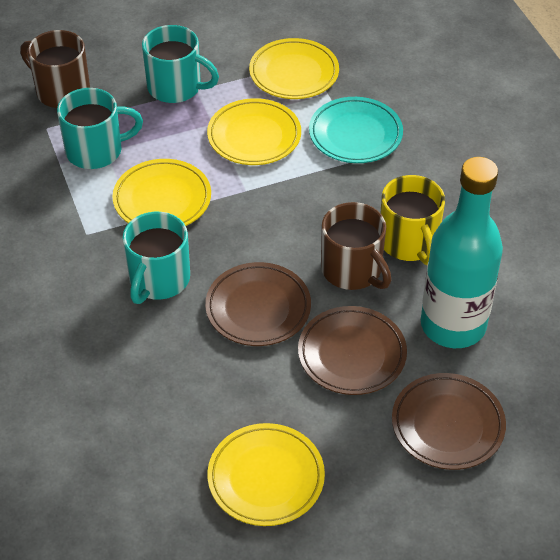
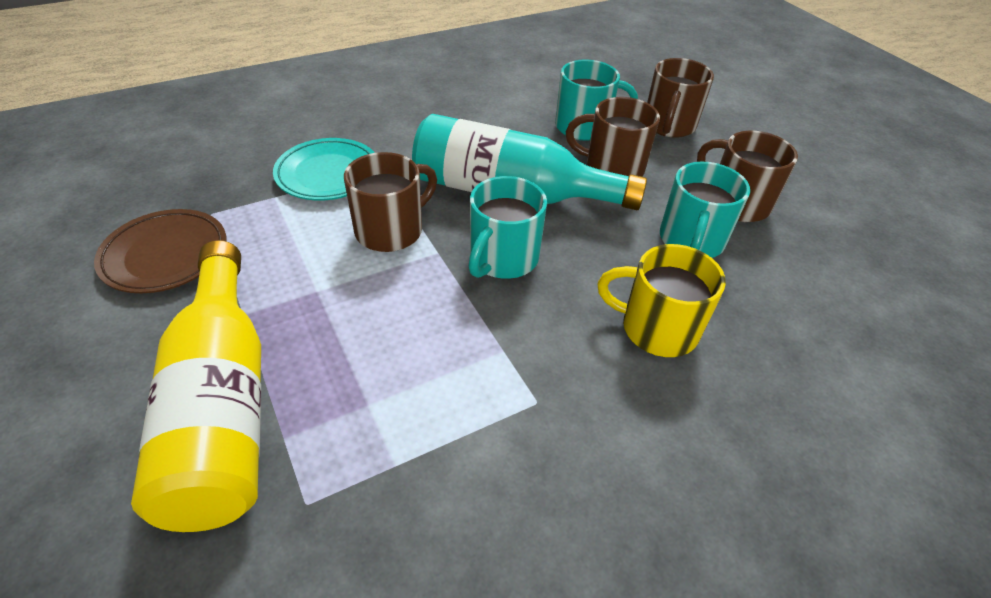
brown mug: [20,30,90,108] [321,202,391,290] = 2 -> [344,152,437,252] [566,97,660,176] [647,58,714,138] [697,130,798,222] = 4
brown plate: [205,262,311,346] [298,306,407,395] [392,373,506,470] = 3 -> [94,209,227,293] = 1
yellow bottle: none = 0 -> [131,240,261,532] = 1
yellow plate: [112,159,211,226] [207,98,301,165] [208,423,325,526] [249,38,339,99] = 4 -> none = 0

